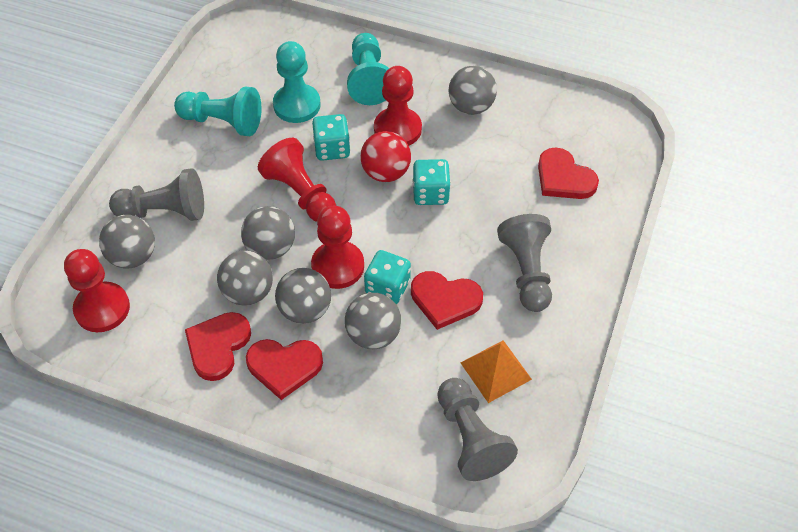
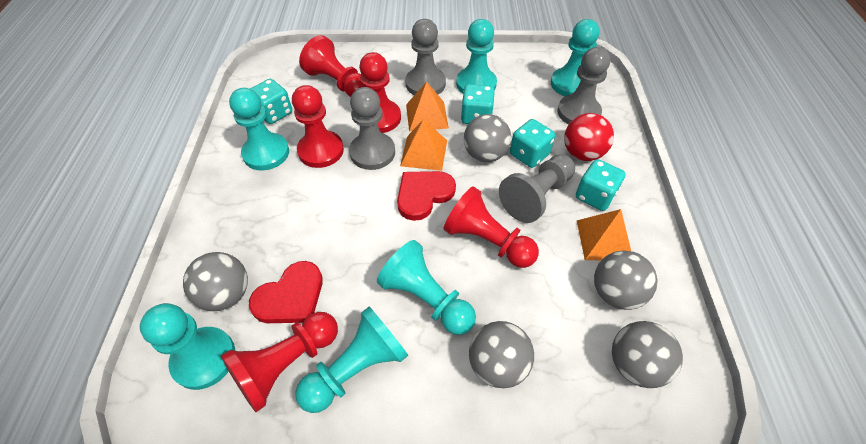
grey ball: [99,215,155,269] [217,250,273,306] [241,206,295,260] [275,268,331,324] [345,293,401,349] [449,66,497,115] = 6 -> [183,252,248,311] [464,114,511,162] [469,321,534,388] [594,251,658,310] [612,321,683,388] = 5
grey pawn: [109,168,204,221] [437,378,518,481] [497,214,552,312] = 3 -> [349,87,395,170] [405,19,446,95] [499,154,575,223] [558,47,610,125] = 4
orange pyramid: [461,340,532,403] = 1 -> [400,119,447,171] [406,82,449,131] [577,209,631,260] = 3
red heart: [185,312,251,381] [246,339,323,400] [411,271,483,330] [538,147,599,199] = 4 -> [249,261,323,323] [397,171,456,221] = 2
red pawn: [64,249,130,332] [258,138,336,222] [311,206,364,289] [374,66,422,146] = 4 -> [221,312,338,412] [292,85,344,168] [299,35,364,97] [359,52,401,133] [444,186,539,268] = 5
turquoise dice: [312,114,350,161] [364,250,411,304] [412,159,451,205] = 3 -> [250,79,292,124] [461,84,495,124] [510,119,555,168] [576,159,626,211] = 4
turquoise pawn: [174,87,261,136] [273,41,320,123] [347,33,389,105] = 3 -> [140,303,235,390] [229,88,289,171] [295,307,408,413] [377,240,476,335] [456,19,497,94] [551,19,600,96] = 6

